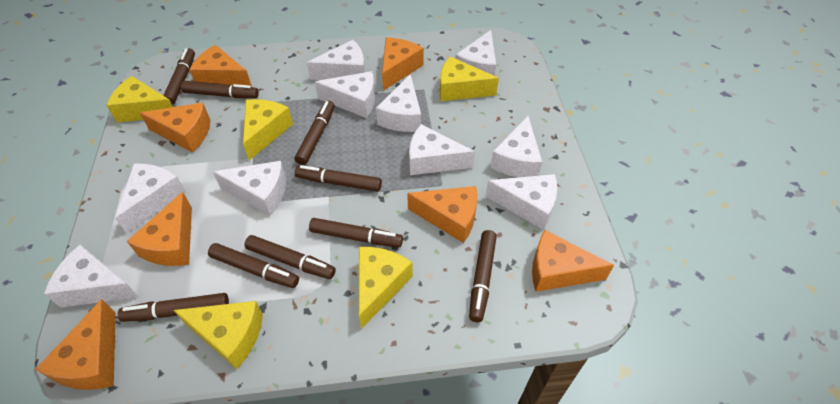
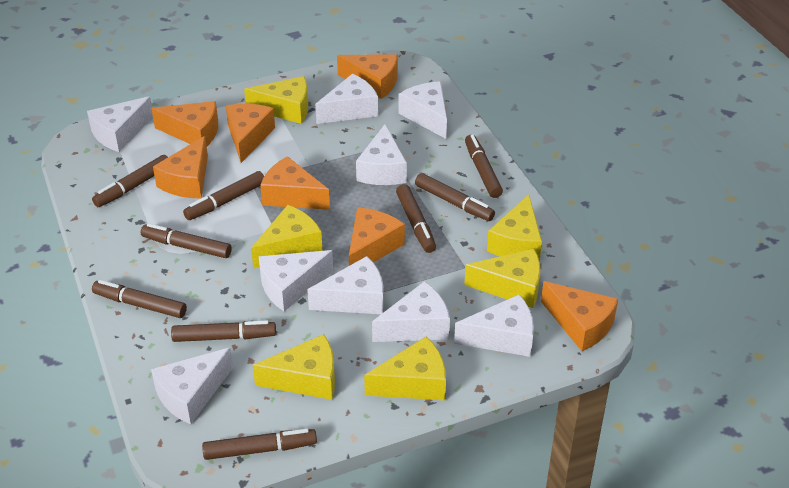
white cheese: [44,245,138,308] [115,164,186,233] [213,161,286,216] [307,40,365,80] [315,71,375,118] [376,74,421,132] [409,124,475,175] [455,30,496,76] [486,174,557,230] [490,116,542,177] = 10 -> [87,96,153,152] [151,348,233,425] [259,250,333,311] [307,256,384,314] [315,74,378,124] [356,124,407,185] [372,281,450,342] [399,81,447,139] [454,295,534,357] = 9
yellow cheese: [106,76,173,122] [174,301,263,369] [243,99,293,160] [359,247,413,329] [440,57,499,101] = 5 -> [244,76,308,124] [251,205,323,268] [253,334,335,400] [364,337,446,400] [464,249,540,308] [487,194,542,262] = 6

